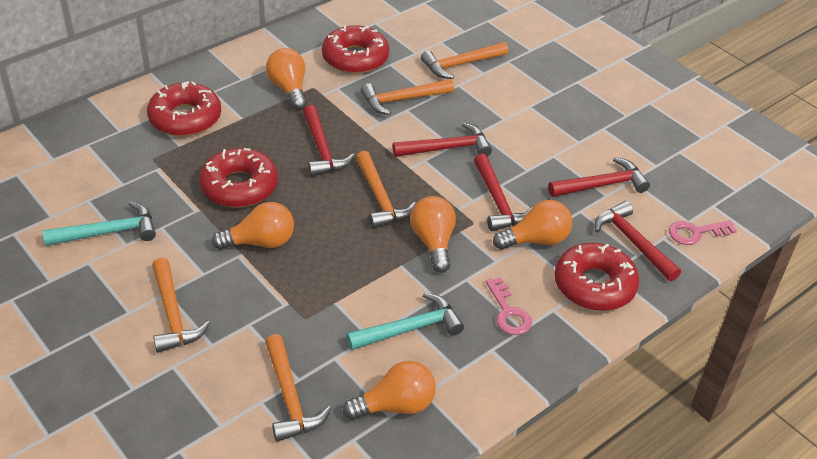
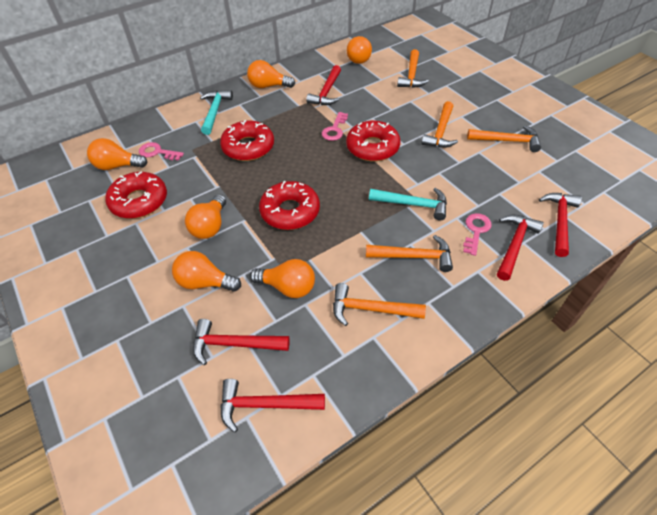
orange light bulb: [212,202,294,250] [266,48,307,110] [343,361,436,420] [410,196,456,273] [493,200,572,250] = 5 -> [87,138,148,170] [172,251,241,292] [185,194,226,239] [247,60,295,88] [250,259,315,298] [347,36,372,64] = 6
pink key: [486,277,532,335] [669,220,737,245] = 2 -> [139,142,184,161] [322,112,348,141] [463,213,492,256] = 3

